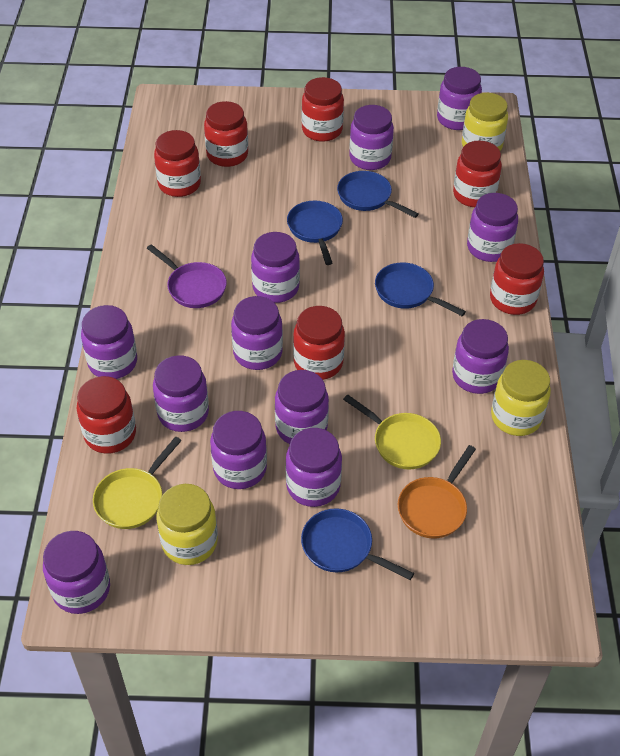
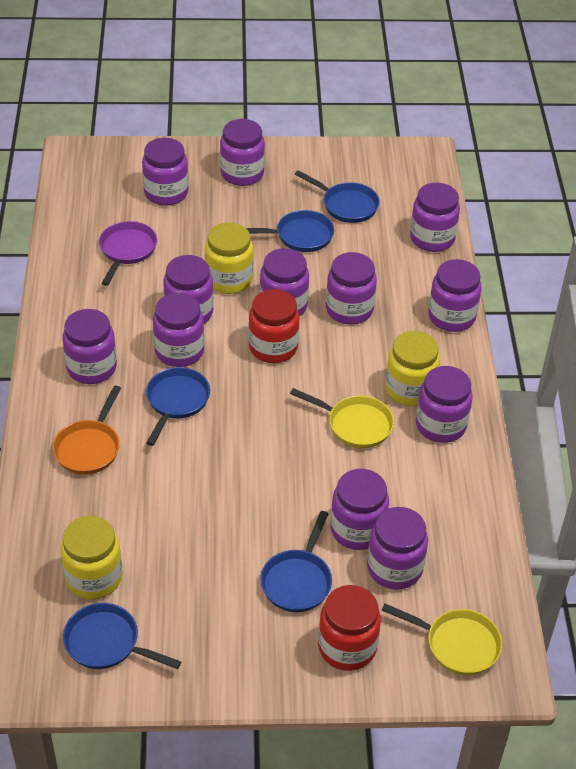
blue pan: [287,201,343,265] [301,509,414,580] [337,171,419,218] [375,262,466,316] = 4 -> [63,603,181,669] [146,367,210,446] [246,210,334,252] [260,511,332,612] [295,170,380,223] = 5
red jar: [76,376,136,454] [154,130,201,197] [204,101,248,167] [293,306,345,380] [302,77,344,142] [453,141,502,207] [490,243,544,315] = 7 -> [248,289,300,363] [318,585,381,671] = 2

